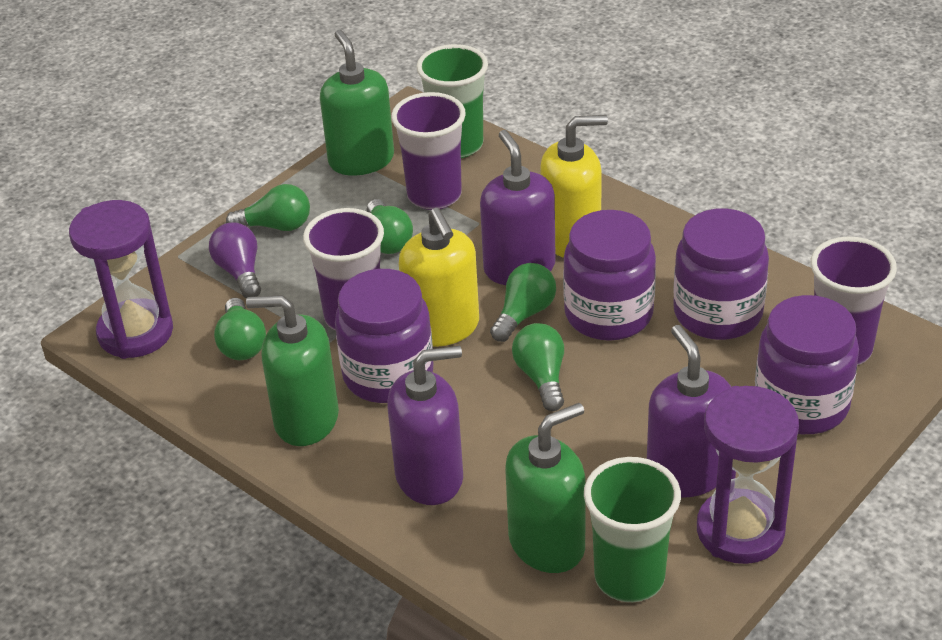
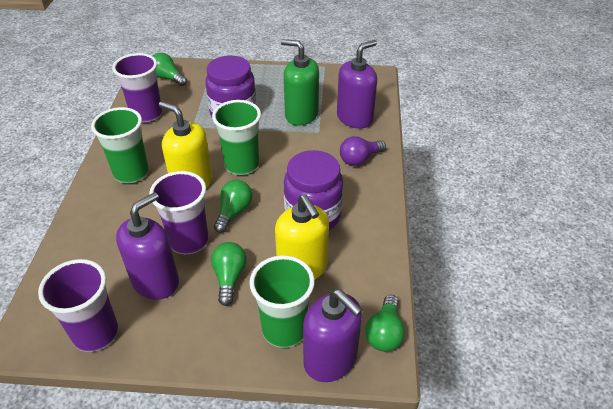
green cup: [416,44,488,158] [584,457,681,602] = 2 -> [91,107,149,183] [212,100,261,175] [249,255,315,348] = 3
green light bulb: [214,298,266,360] [226,184,310,231] [367,199,413,254] [490,263,556,342] [512,323,564,411] = 5 -> [153,53,187,86] [211,242,247,306] [214,180,252,233] [365,295,405,352] = 4
green soap dispenser: [246,295,339,446] [320,30,394,176] [505,403,586,573] = 3 -> [281,39,319,126] = 1
purple hourglass: [69,200,173,359] [697,386,799,564] = 2 -> none = 0
purple jar: [335,269,433,403] [563,210,656,341] [673,209,769,340] [755,295,859,434] = 4 -> [205,56,256,117] [284,150,343,230] = 2

